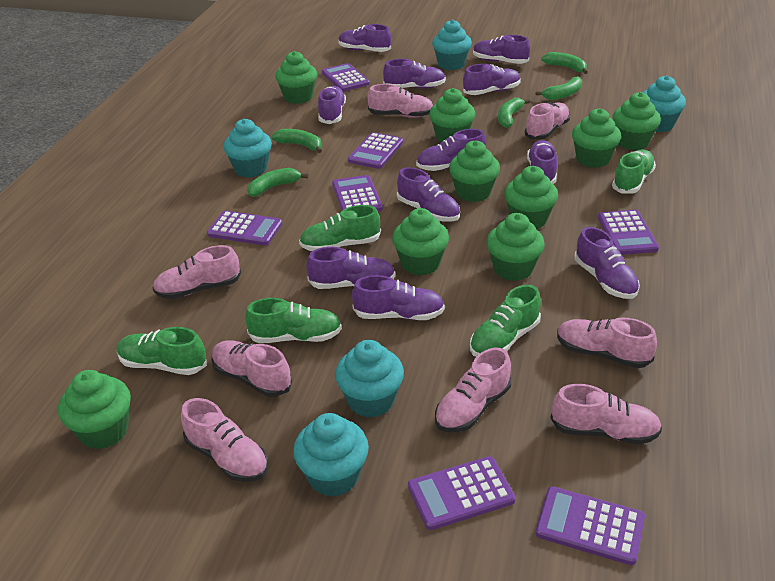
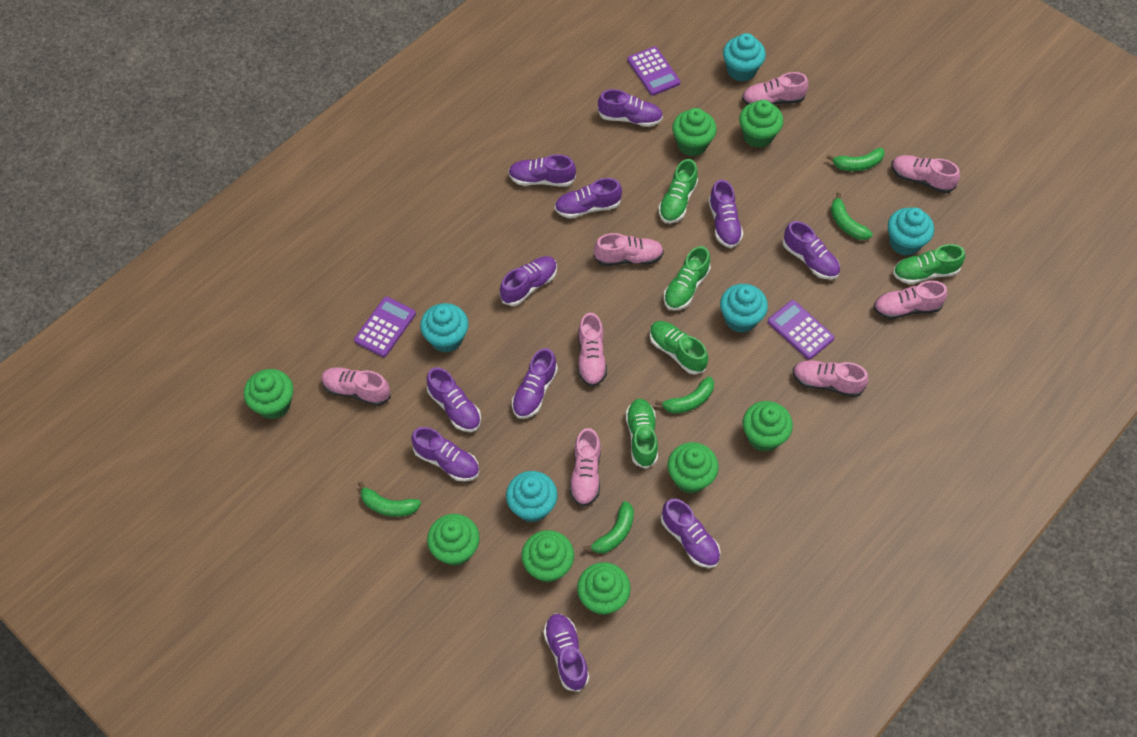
green cupcake: [58,370,131,449] [275,51,317,104] [392,208,449,275] [429,88,475,142] [449,140,500,202] [486,213,545,281] [504,166,558,229] [572,108,621,168] [613,92,661,150] = 9 -> [244,369,293,419] [427,514,480,566] [521,530,574,583] [577,562,631,615] [668,442,719,494] [672,108,717,156] [739,100,783,148] [743,401,793,452] = 8
purple calculator: [207,211,282,246] [322,63,370,91] [332,175,383,212] [348,132,403,169] [408,456,516,530] [535,486,645,565] [598,210,659,255] = 7 -> [354,297,416,357] [627,47,680,96] [768,300,835,360] = 3

